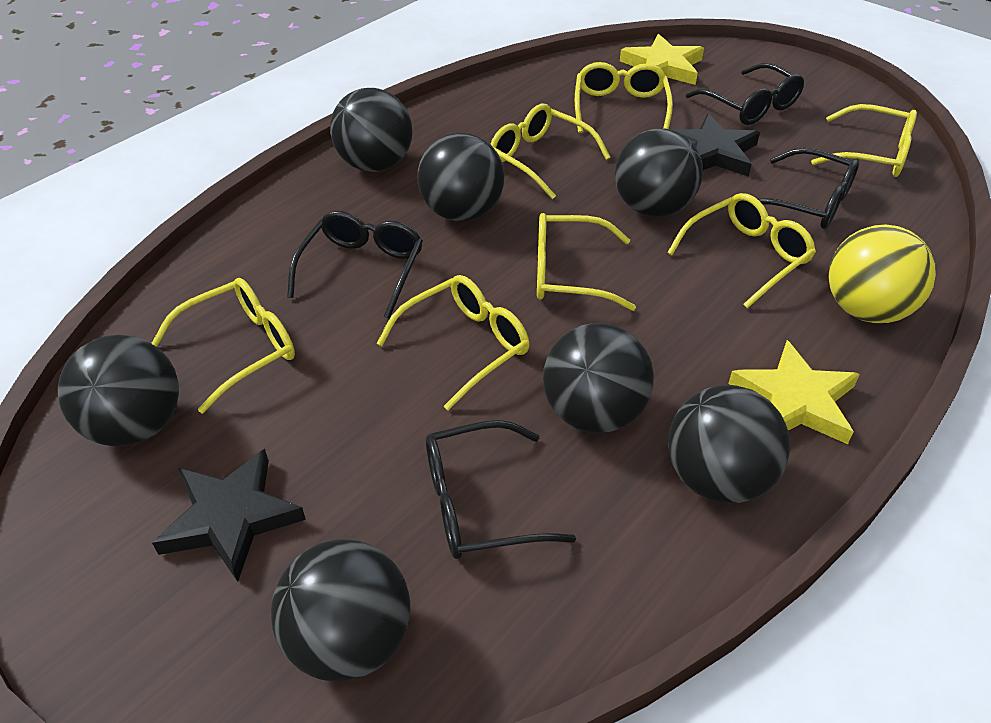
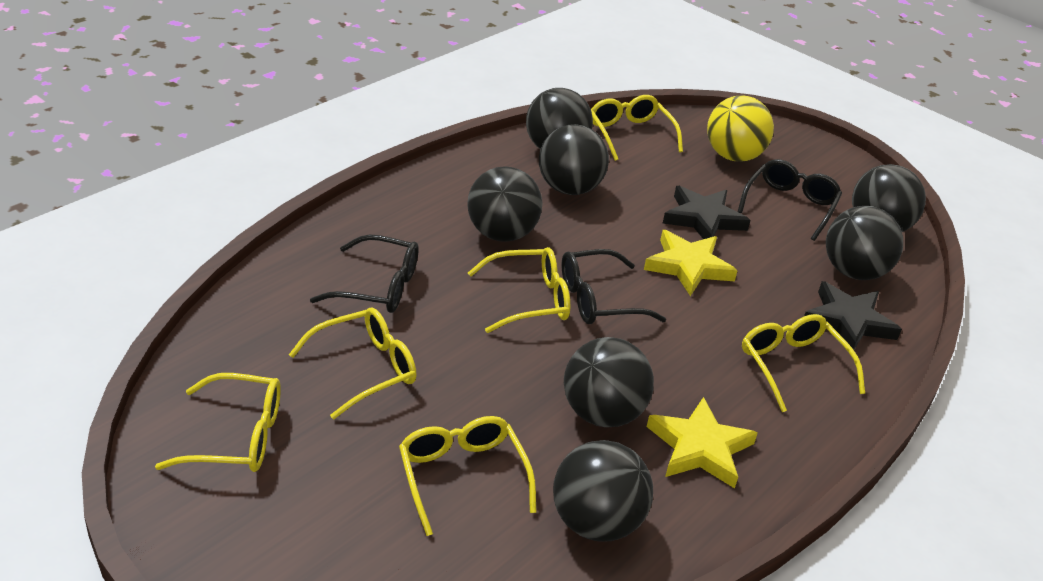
black glasses: [287,211,423,319] [426,420,576,559] [686,63,804,125] [758,148,860,229] = 4 -> [310,234,419,313] [561,249,666,324] [738,159,842,241] = 3
yellow glasses: [151,278,295,414] [376,275,530,410] [491,104,610,199] [537,213,636,311] [575,62,673,133] [667,193,816,308] [811,104,917,177] = 7 -> [155,373,281,472] [289,308,417,419] [399,416,537,536] [468,247,570,333] [591,95,683,161] [742,314,865,412] = 6

